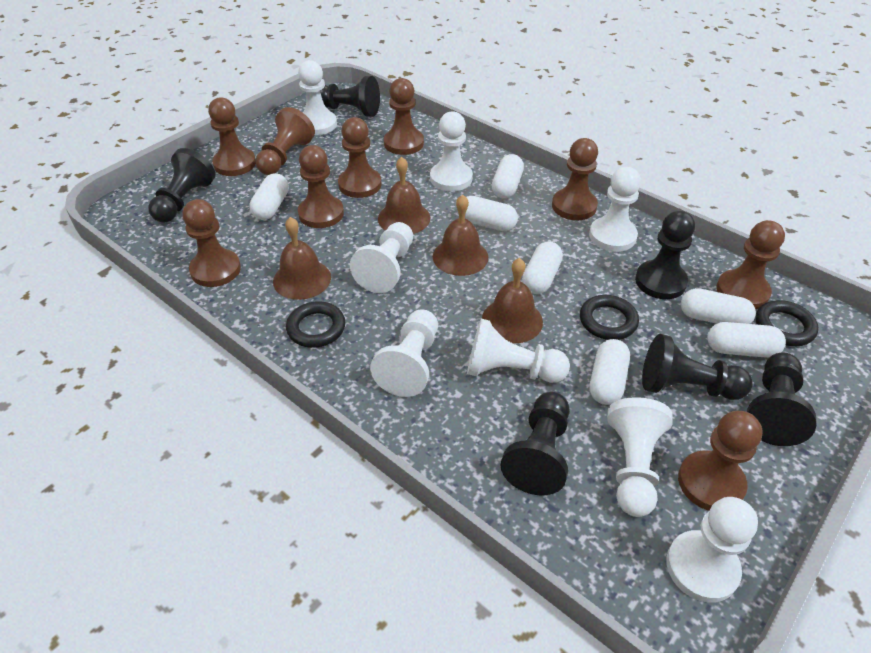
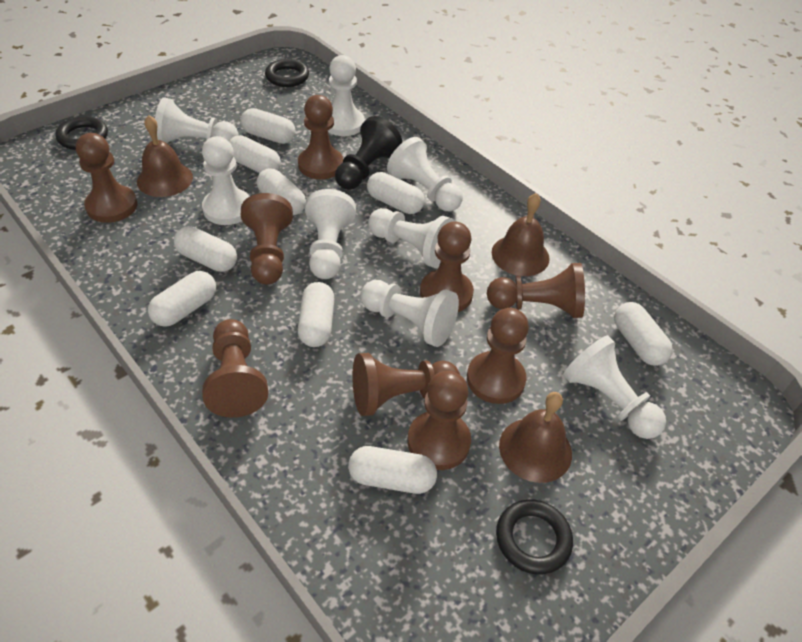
black pawn: [148,148,215,223] [320,76,380,117] [500,392,570,495] [635,211,695,299] [642,334,753,400] [747,353,816,446] = 6 -> [335,116,402,190] = 1
brown bell: [273,217,331,300] [378,157,430,234] [433,195,488,276] [482,258,543,343] = 4 -> [137,115,193,197] [492,193,550,276] [499,392,572,483] = 3
white capsule: [249,173,289,220] [465,196,518,231] [492,154,524,198] [522,241,563,294] [590,339,630,405] [681,288,756,324] [707,322,786,358] = 7 -> [148,271,216,327] [174,226,237,272] [229,135,281,173] [241,108,295,144] [257,168,306,216] [298,282,334,347] [348,446,437,494] [367,172,425,214] [614,302,673,366] = 9

